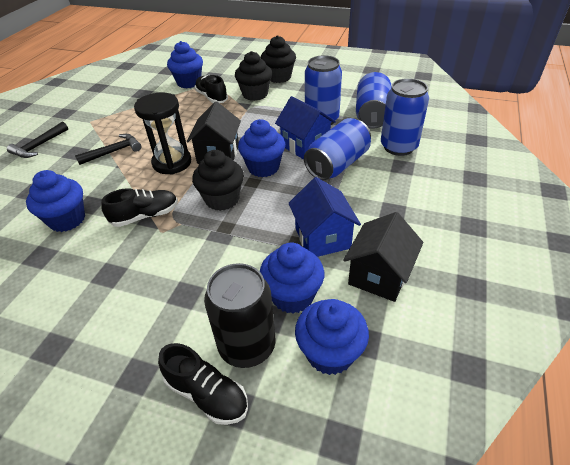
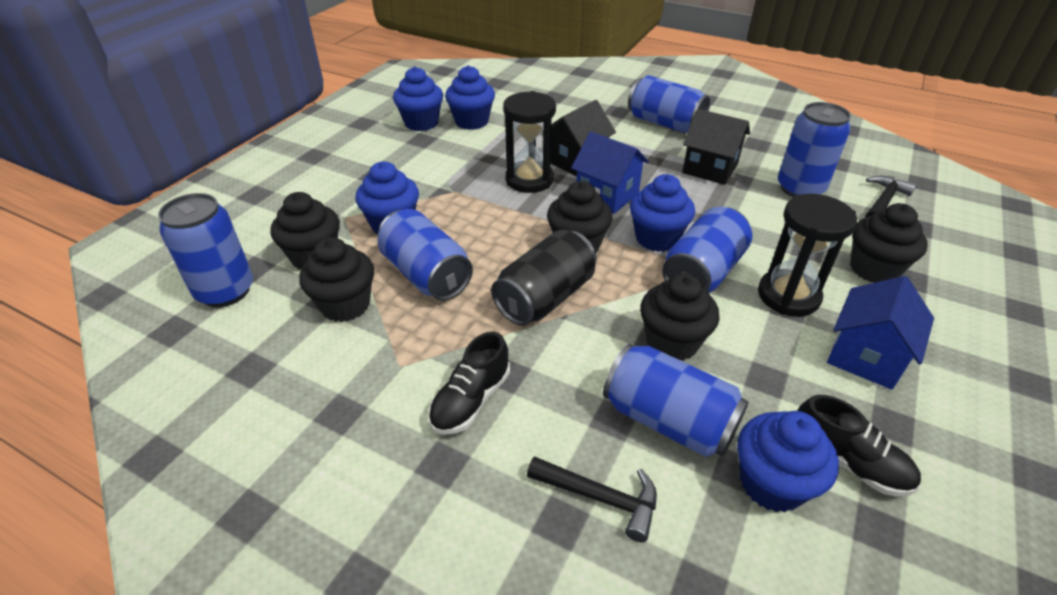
black cupcake: [192,150,244,211] [235,51,272,101] [261,35,296,83] = 3 -> [270,192,340,269] [299,237,374,322] [547,181,613,253] [640,273,719,361] [850,203,928,283] = 5
black hourglass: [134,92,191,175] = 1 -> [503,91,556,193] [758,194,857,317] = 2
black shoe: [101,188,178,227] [158,343,248,425] [194,75,228,103] = 3 -> [428,331,510,435] [797,395,921,496] = 2
blue can: [304,118,371,180] [305,55,342,125] [356,72,392,129] [381,78,429,156] = 4 -> [158,193,253,307] [377,209,473,301] [603,344,749,457] [628,75,710,133] [662,207,752,293] [778,102,851,197] = 6

